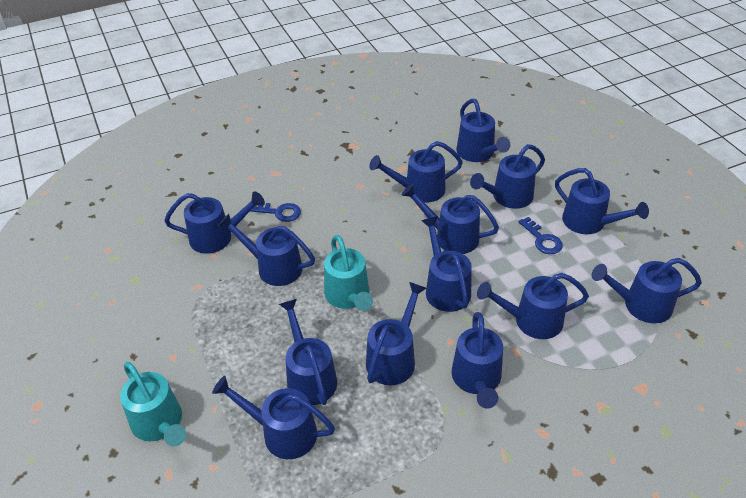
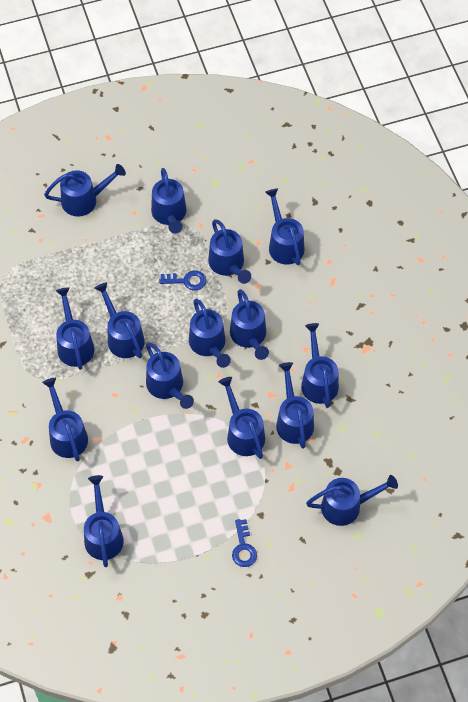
blue watering can: [164,191,265,254] [212,376,335,459] [218,214,315,286] [279,299,337,405] [366,282,426,385] [369,141,463,203] [402,183,499,254] [421,216,472,312] [452,312,503,409] [456,99,510,162] [470,144,545,209] [477,273,589,339] [555,168,649,234] [592,258,702,324] = 14 -> [42,378,88,462] [44,164,126,217] [56,287,94,370] [84,475,124,567] [95,282,145,358] [146,342,194,409] [151,168,187,234] [189,298,231,368] [208,219,251,284] [219,377,265,459] [230,289,269,360] [265,188,304,265] [276,362,314,448] [301,323,339,408] [306,475,398,526] = 15
turquoise watering can: [120,362,186,447] [324,235,373,311] = 2 -> none = 0

